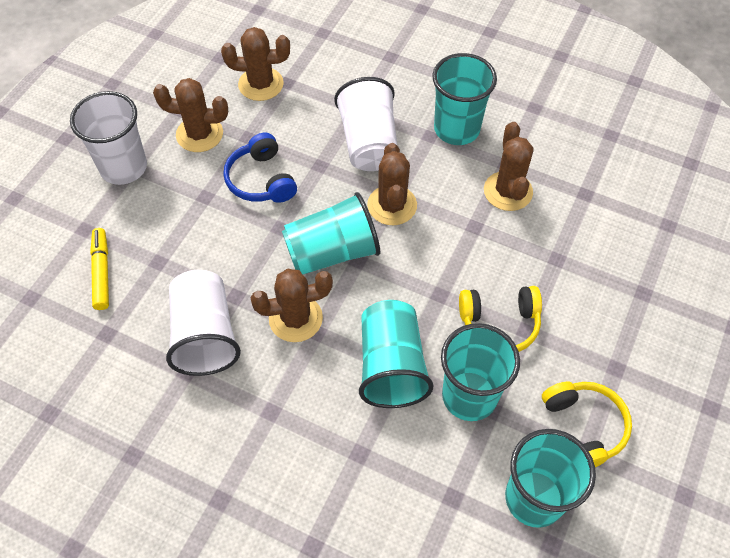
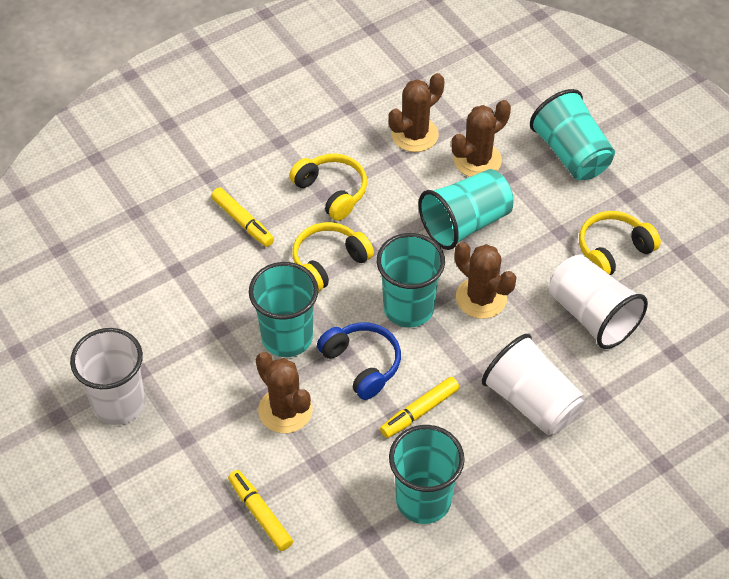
brown cactus: [153,78,228,152] [221,27,290,101] [251,268,333,342] [367,143,417,225] [484,122,533,211] = 5 -> [256,352,312,433] [388,73,445,152] [451,100,511,177] [454,242,517,319] = 4
yellow headphones: [459,286,542,352] [542,381,632,467] = 2 -> [289,154,367,221] [292,222,374,292] [579,211,661,275] = 3
yellow marker: [90,228,109,310] = 1 -> [211,188,274,247] [228,470,293,551] [380,377,460,438] = 3

